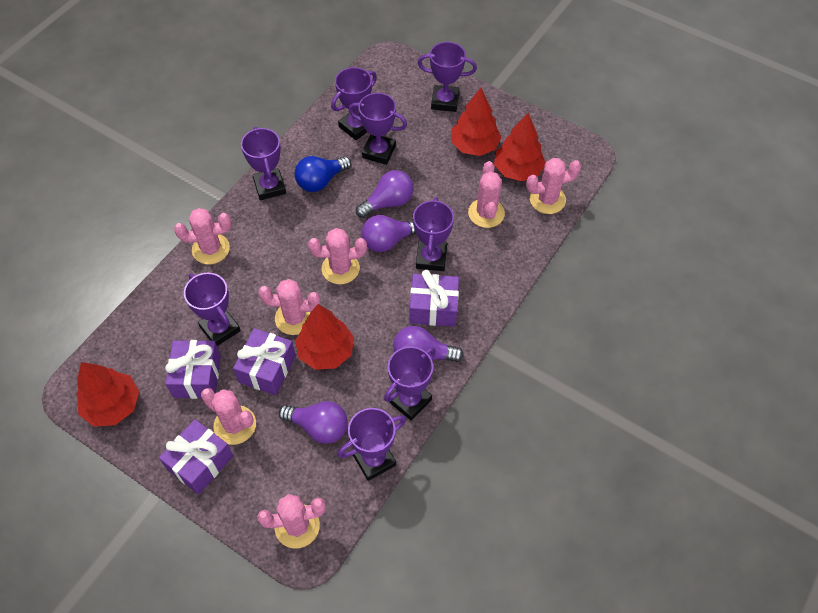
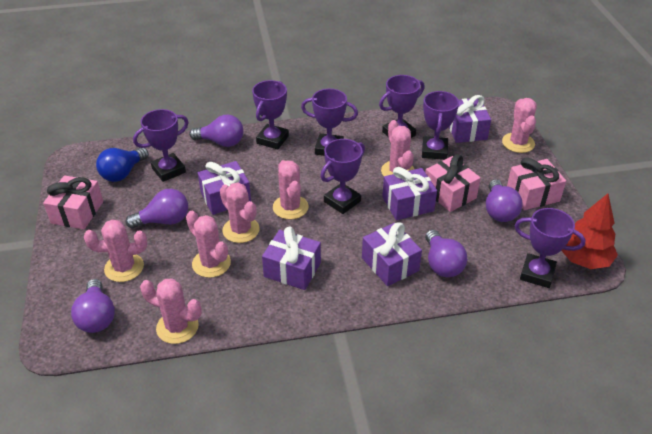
pink gift: none = 0 -> [43,175,103,229] [425,154,481,212] [507,157,566,210] = 3
purple gift: [159,419,233,495] [165,340,221,399] [233,328,296,395] [410,270,459,327] = 4 -> [198,161,251,215] [262,226,321,290] [362,222,422,286] [382,167,437,220] [449,95,491,143] = 5
purple light bulb: [278,401,348,444] [356,170,414,218] [361,215,416,252] [393,326,464,362] = 4 -> [71,279,115,333] [125,189,188,229] [189,115,243,147] [425,230,467,277] [486,179,523,222] = 5
purple trophy: [184,273,241,346] [241,127,286,200] [331,67,377,140] [338,408,406,481] [349,93,407,165] [384,346,436,421] [413,197,454,271] [418,42,477,112] = 8 -> [133,109,189,182] [252,80,289,149] [301,89,358,156] [320,139,365,214] [379,75,425,138] [422,91,459,160] [514,208,586,288] = 7
red tree: [76,362,139,427] [295,304,354,370] [451,88,501,156] [494,113,546,181] = 4 -> [561,193,618,269] = 1

